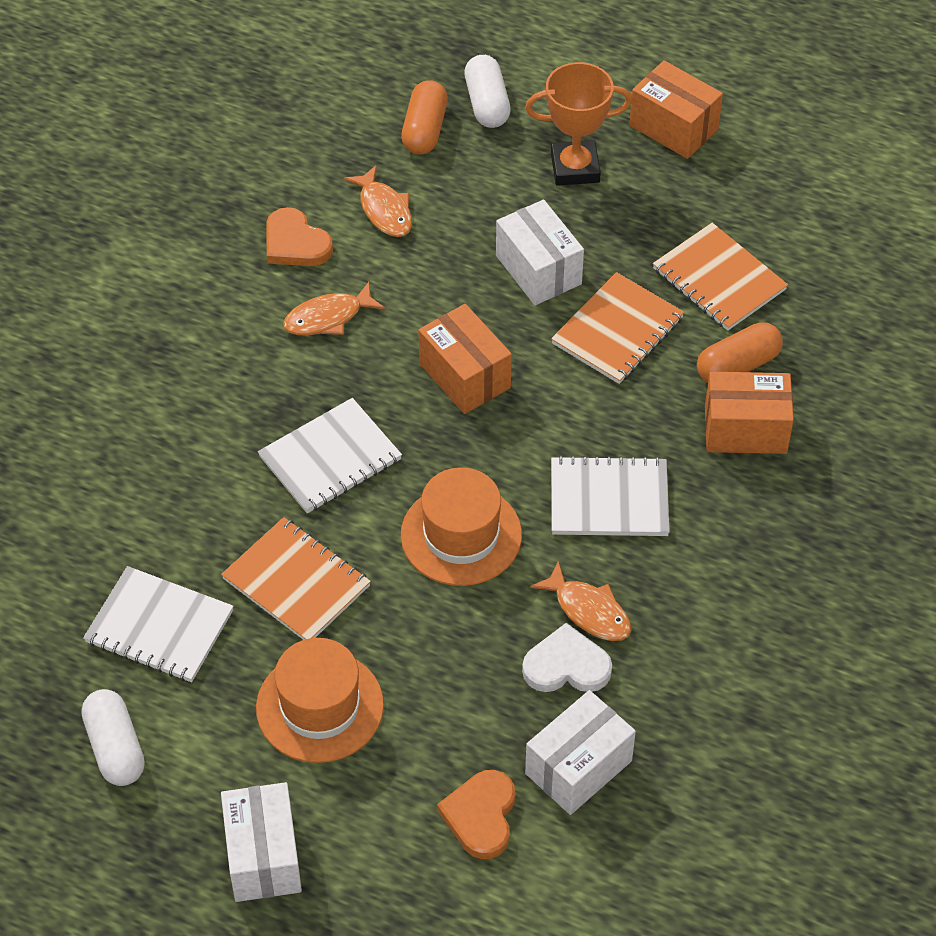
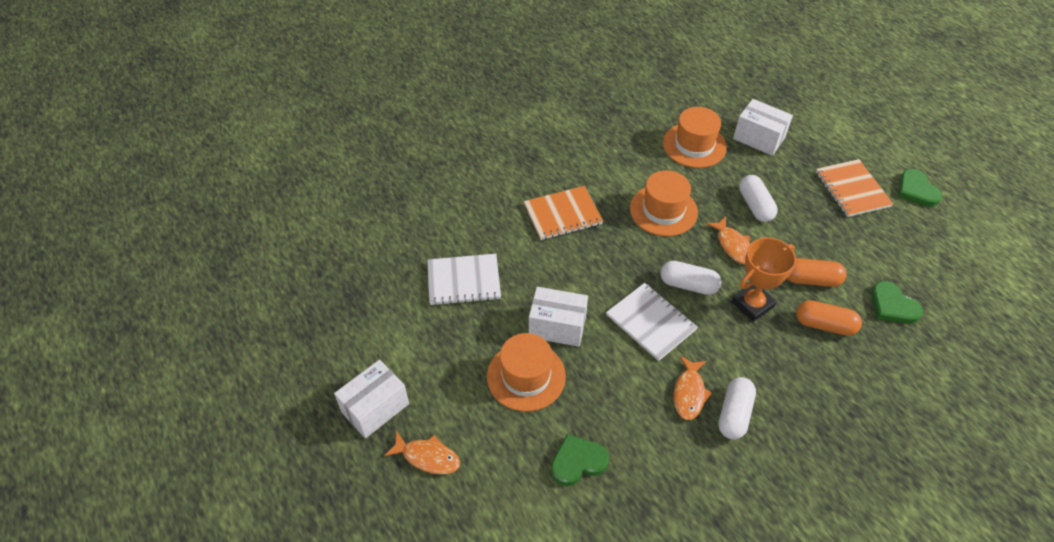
green heart: none = 0 -> [551,434,609,486] [871,281,923,324] [898,169,942,207] = 3
orange box: [418,304,512,414] [629,60,723,159] [705,372,794,454] = 3 -> none = 0
orange hat: [256,638,384,763] [401,467,522,586] = 2 -> [487,333,566,412] [630,170,698,236] [663,107,727,168] = 3
orange heart: [266,207,333,266] [437,770,515,859] = 2 -> none = 0
orange notebook: [221,517,371,640] [551,272,684,384] [653,223,788,331] = 3 -> [524,186,603,240] [816,159,893,217] = 2
white capsule: [82,689,145,786] [464,55,511,128] = 2 -> [660,261,721,295] [718,377,756,440] [739,175,778,222] = 3
white heart: [522,623,612,692] = 1 -> none = 0
white notebook: [83,566,234,682] [258,398,402,514] [551,455,670,536] = 3 -> [427,254,501,306] [606,283,698,361] = 2

